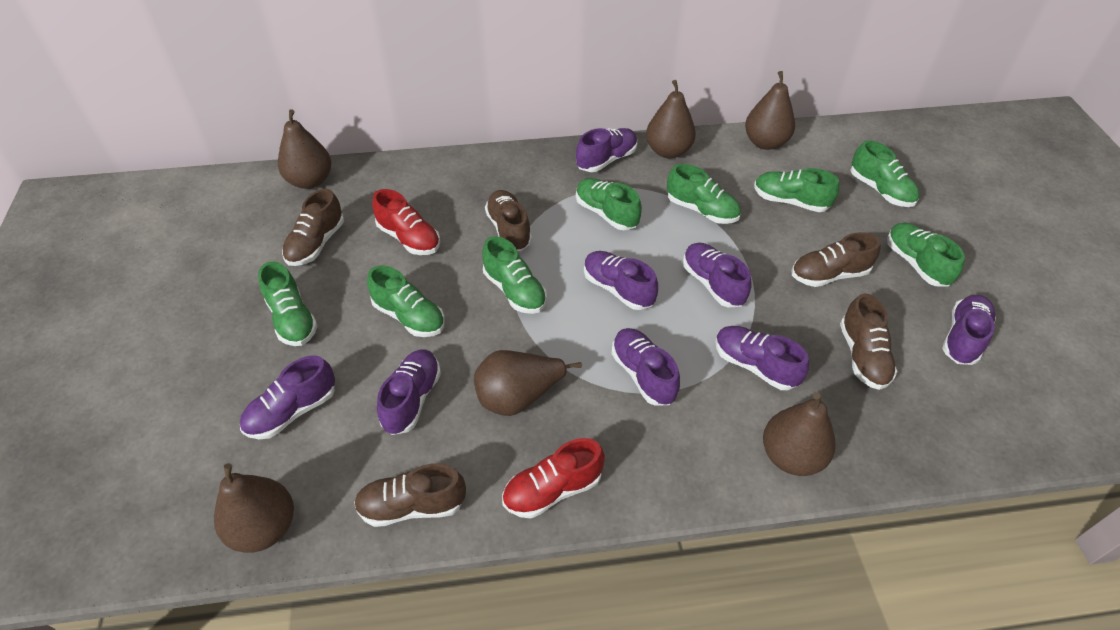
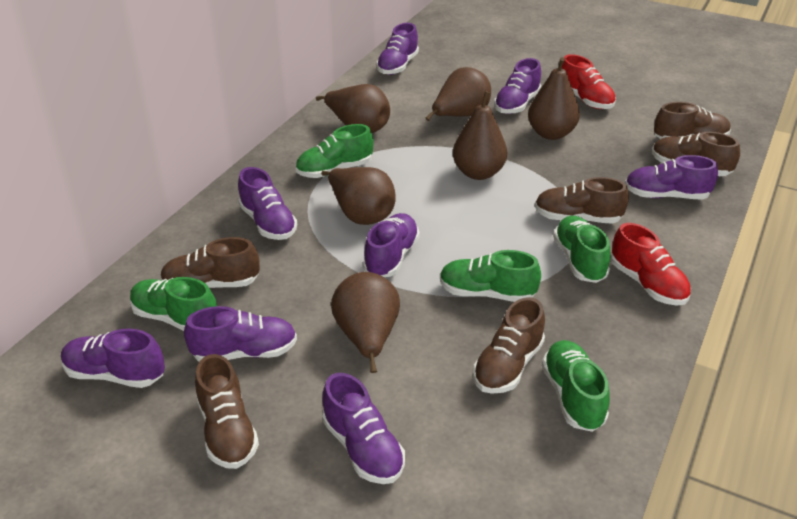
brown shoe: [282,189,344,266] [354,463,466,527] [485,190,532,251] [792,232,881,287] [840,293,898,390] = 5 -> [160,237,260,288] [195,354,259,469] [473,297,545,394] [535,177,629,224] [652,132,740,176] [654,102,731,139] = 6
green shoe: [258,261,318,346] [367,265,445,337] [482,236,547,314] [576,178,642,230] [667,164,741,224] [754,168,839,212] [850,140,919,207] [887,223,965,287] = 8 -> [130,277,217,331] [296,124,374,178] [440,250,541,302] [542,340,610,432] [553,216,611,283] = 5

